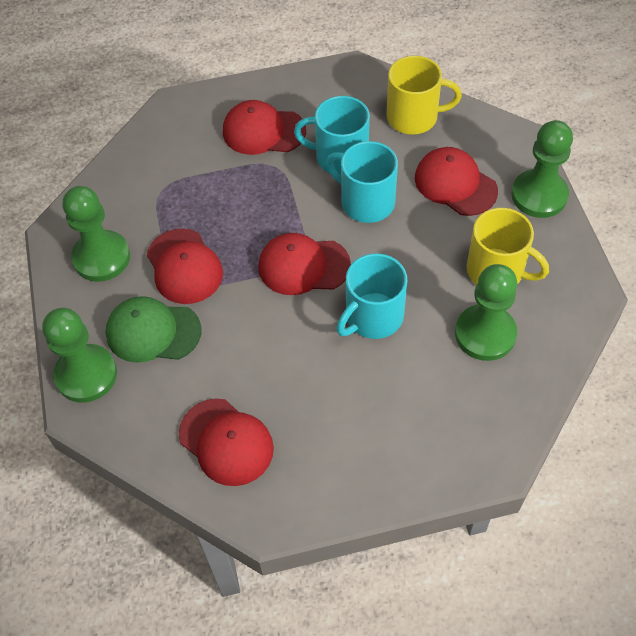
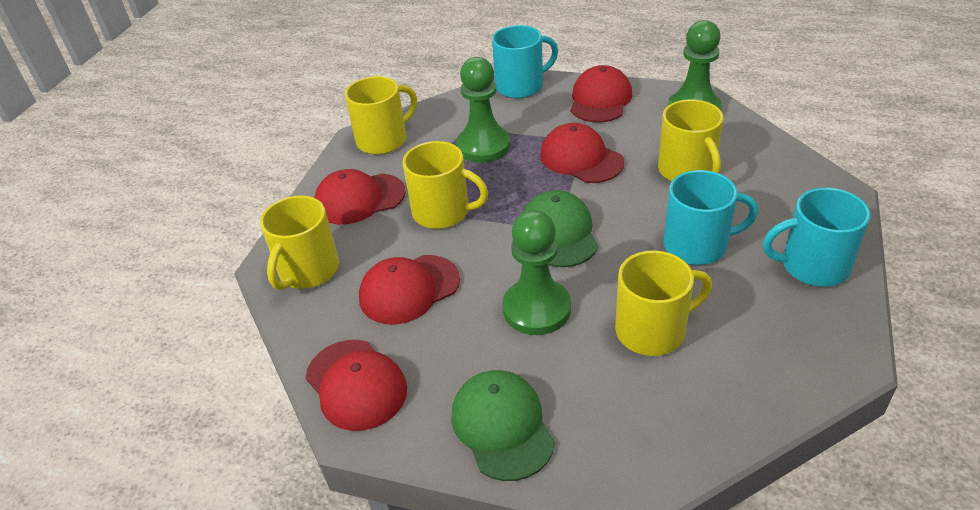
green cap: [106,296,202,363] = 1 -> [451,370,555,481] [522,190,598,267] = 2
green pawn: [42,308,117,403] [62,186,130,282] [455,264,517,361] [511,120,573,218] = 4 -> [456,57,510,163] [502,210,571,335] [667,20,722,110] = 3
yellow mug: [386,56,462,134] [467,208,549,285] = 2 -> [260,195,339,290] [345,76,417,155] [403,141,488,229] [615,250,712,356] [658,99,723,181] = 5

